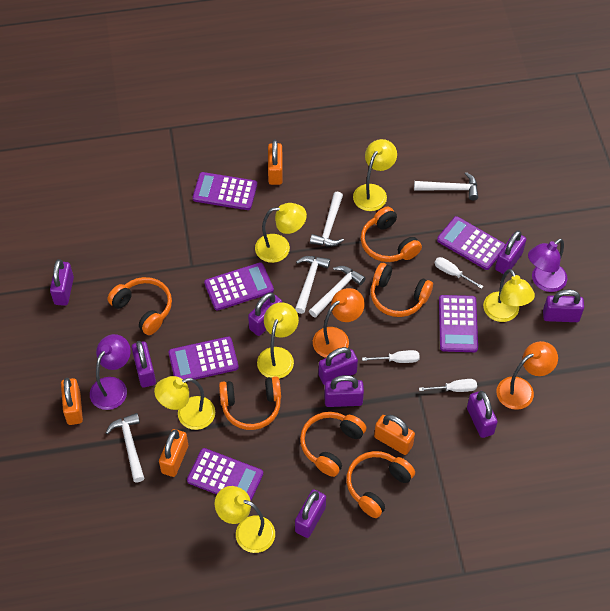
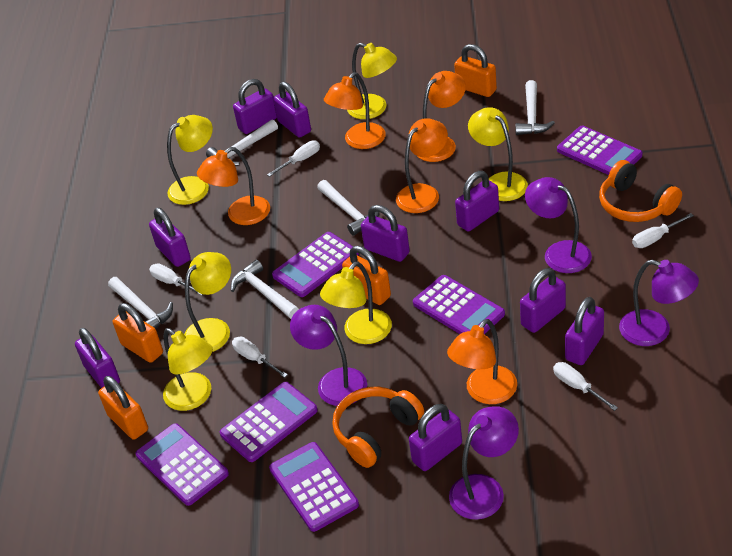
orange headphones: [107,277,172,335] [219,376,281,430] [300,412,366,477] [346,451,415,518] [361,207,422,262] [371,263,433,317] = 6 -> [332,387,424,468] [599,160,682,222] = 2
orange lamp: [313,288,365,358] [496,341,558,410] = 2 -> [197,147,270,225] [324,72,386,149] [396,118,448,213] [417,71,466,162] [447,319,517,404] = 5
purple lamp: [90,334,131,410] [528,239,567,292] = 2 -> [290,305,367,406] [449,406,519,520] [525,177,592,273] [619,260,699,346] = 4
white screwdriver: [362,350,420,363] [419,379,477,392] [434,257,484,289] = 3 -> [149,263,203,296] [232,337,288,378] [267,140,320,177] [553,362,618,411] [632,213,694,248] = 5

